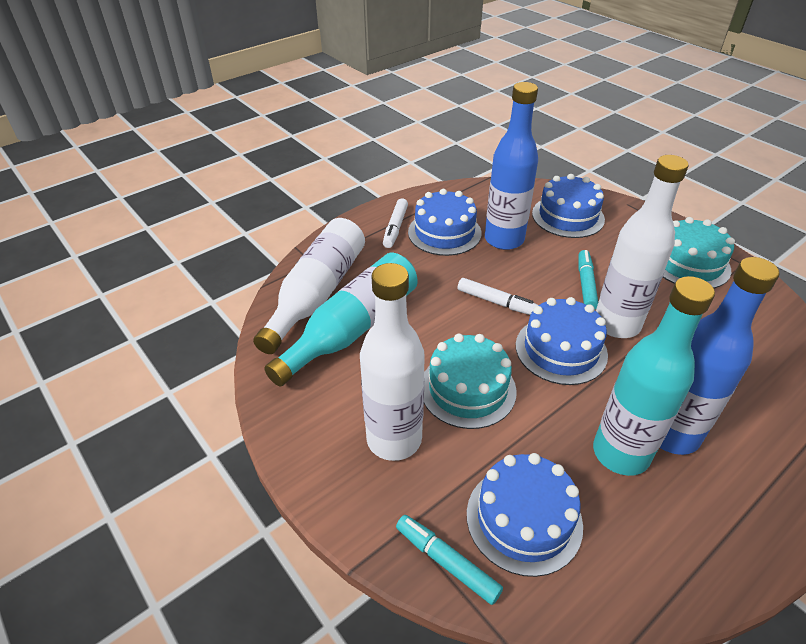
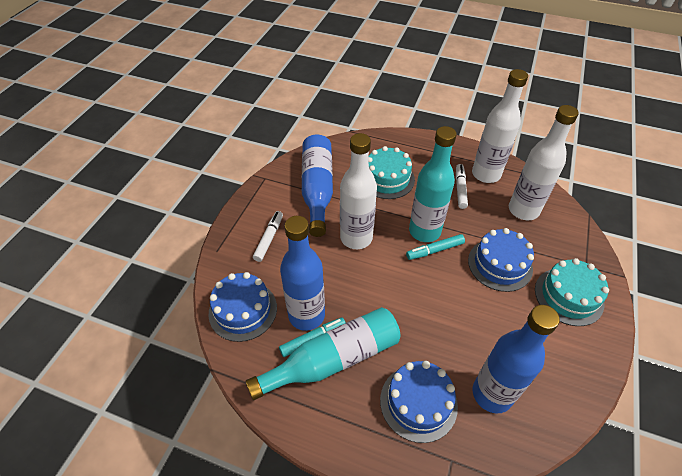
blue bottle: [485,82,538,250] [660,257,779,455] = 2 -> [280,216,325,331] [302,135,333,237] [473,305,560,414] = 3
blue cake: [408,189,482,256] [467,453,583,577] [516,297,608,385] [532,174,605,238] = 4 -> [209,272,277,342] [380,361,458,443] [468,228,534,292] = 3

